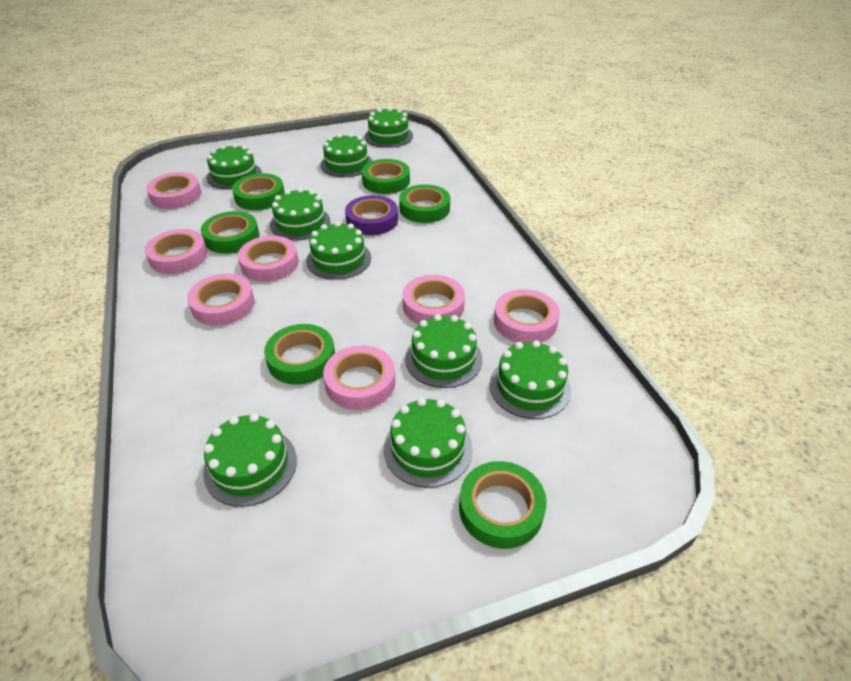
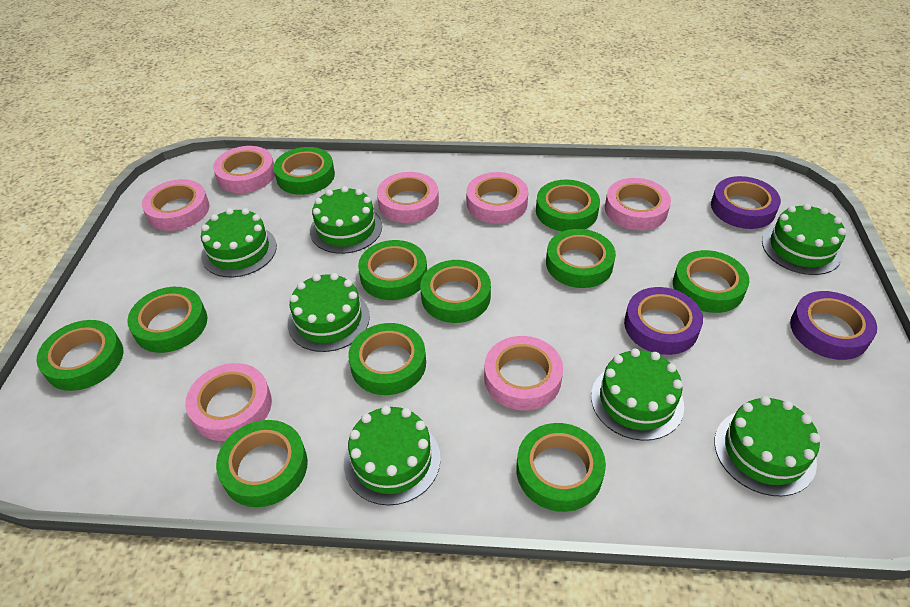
green cake: [203,413,297,507] [207,144,262,189] [270,188,330,240] [306,221,371,280] [320,133,372,177] [364,107,413,148] [384,398,473,488] [405,314,482,388] [490,340,571,419] = 9 -> [201,208,277,277] [288,273,370,352] [310,186,382,254] [344,405,441,505] [591,348,684,441] [715,396,821,496] [762,204,846,275] = 7
green tape: [201,211,259,254] [232,173,284,210] [264,324,335,385] [362,159,410,194] [399,184,450,223] [459,461,547,549] = 6 -> [36,320,123,391] [127,287,207,353] [216,420,308,507] [274,147,335,195] [348,323,426,395] [358,240,427,300] [420,260,491,323] [517,423,606,512] [536,179,600,232] [546,229,616,288] [673,250,749,313] = 11
purple tape: [345,195,398,235] = 1 -> [624,287,703,355] [711,176,781,229] [790,291,877,360] = 3

